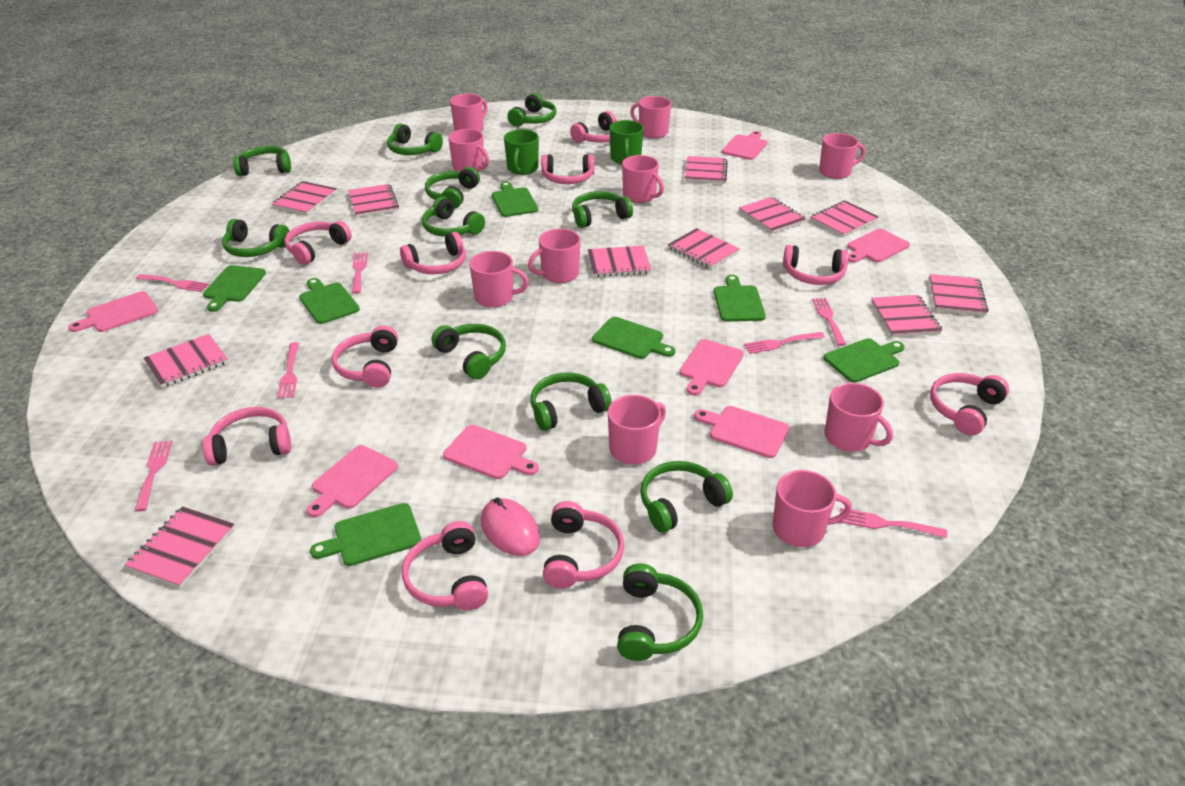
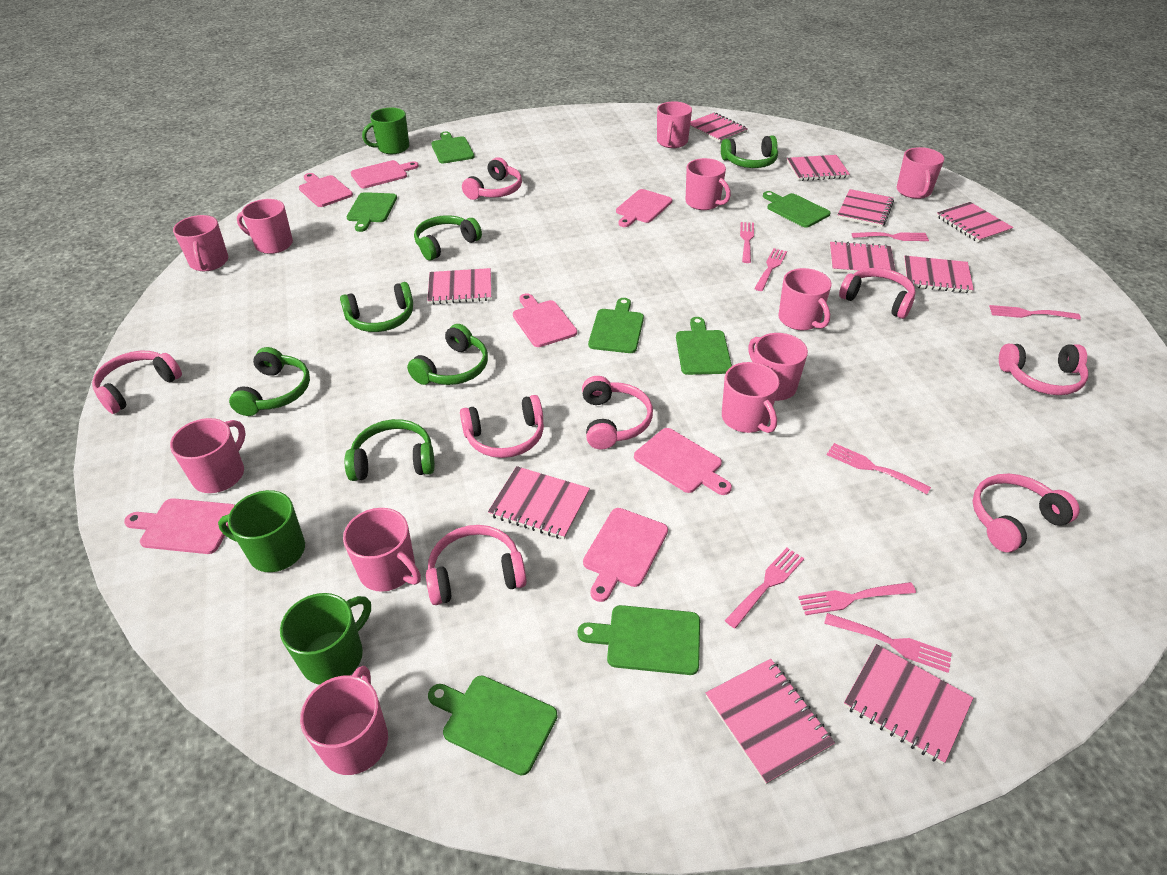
green headphones: [222,219,289,257] [233,146,291,176] [387,124,443,155] [422,196,485,237] [425,167,480,209] [431,324,506,379] [507,93,557,127] [531,372,612,431] [572,191,633,228] [617,564,703,661] [640,461,733,533] = 11 -> [229,347,310,416] [340,282,413,332] [344,419,434,481] [407,324,488,385] [414,215,482,260] [721,135,778,168] = 6
green mug: [504,129,539,175] [610,120,644,164] = 2 -> [218,490,305,572] [280,593,371,684] [362,108,409,154] = 3
pink fork: [135,441,173,511] [136,274,209,292] [277,342,299,399] [352,252,368,294] [744,332,825,354] [812,298,846,346] [840,508,947,538] = 7 -> [725,548,804,628] [740,222,754,263] [754,248,787,291] [798,582,916,615] [824,613,952,673] [827,443,931,494] [852,232,929,241] [989,305,1081,320] = 8
pink headphones: [203,407,291,466] [285,221,352,265] [332,325,398,388] [400,232,466,274] [402,521,488,610] [541,154,594,184] [543,501,624,589] [570,111,618,143] [783,245,849,285] [930,373,1009,436] = 10 -> [92,351,182,414] [426,525,527,605] [460,395,544,458] [462,157,522,200] [582,376,653,449] [839,268,915,319] [972,474,1080,552] [999,344,1088,395] = 8
pink mouse: [481,498,540,556] = 1 -> none = 0
pink mug: [448,129,489,172] [450,94,488,132] [469,251,529,308] [528,229,581,283] [608,395,666,465] [622,155,664,203] [630,96,671,138] [773,470,852,547] [819,133,865,179] [825,383,893,452] = 10 -> [170,418,246,493] [173,215,228,271] [237,199,293,254] [300,666,388,775] [343,508,421,592] [657,101,692,148] [686,158,731,210] [722,362,780,433] [748,333,808,401] [779,268,832,330] [897,147,944,199] = 11
pink notebook: [125,506,235,588] [144,334,228,388] [272,181,337,215] [348,184,399,218] [588,246,651,277] [668,228,740,269] [685,156,728,184] [739,197,806,234] [810,200,879,237] [871,295,942,337] [929,274,988,316] = 11 -> [427,268,491,304] [488,466,590,539] [690,113,748,143] [706,659,835,785] [787,155,850,181] [830,241,896,273] [837,189,894,227] [844,644,973,765] [904,256,974,293] [936,202,1014,243] = 10

